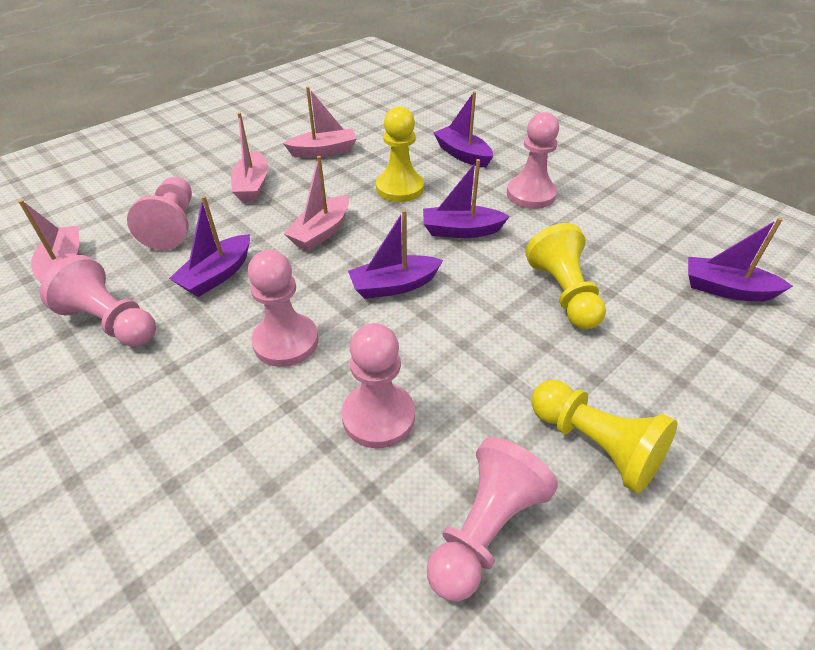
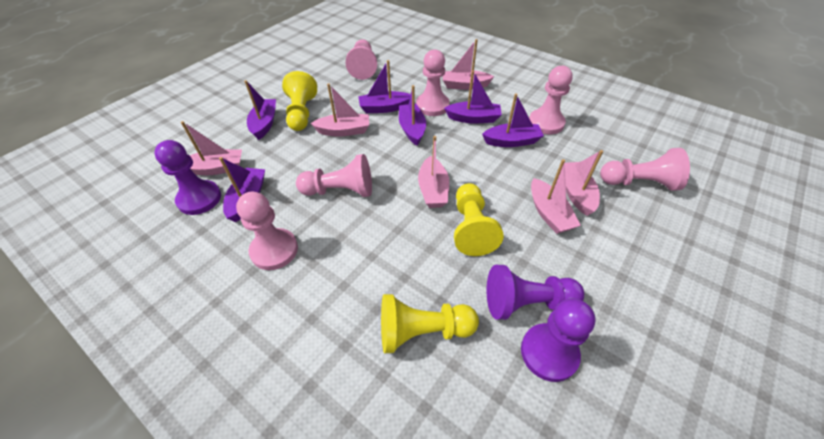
pink boat: [18,200,79,282] [231,113,268,202] [283,87,357,158] [284,156,349,251] = 4 -> [181,121,242,175] [311,83,369,136] [418,136,449,208] [443,39,494,90] [531,159,581,234] [564,150,603,216] = 6
purple boat: [169,196,250,297] [348,209,443,299] [423,159,510,238] [433,91,493,168] [688,218,793,301] = 5 -> [219,157,265,222] [244,80,276,140] [358,60,411,113] [399,85,426,146] [444,70,502,123] [482,93,544,147] = 6
purple pawn: none = 0 -> [154,140,221,215] [486,265,584,320] [521,298,595,382] = 3

